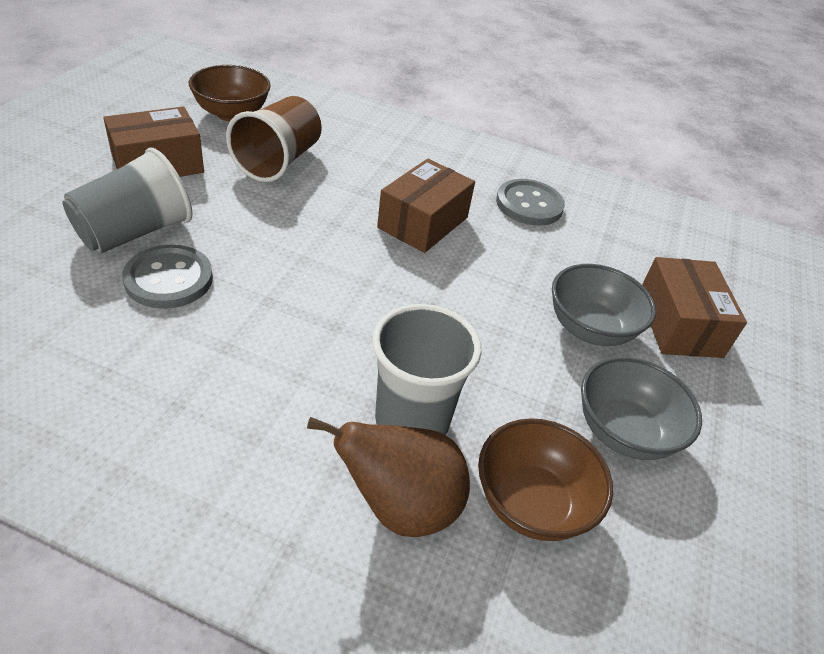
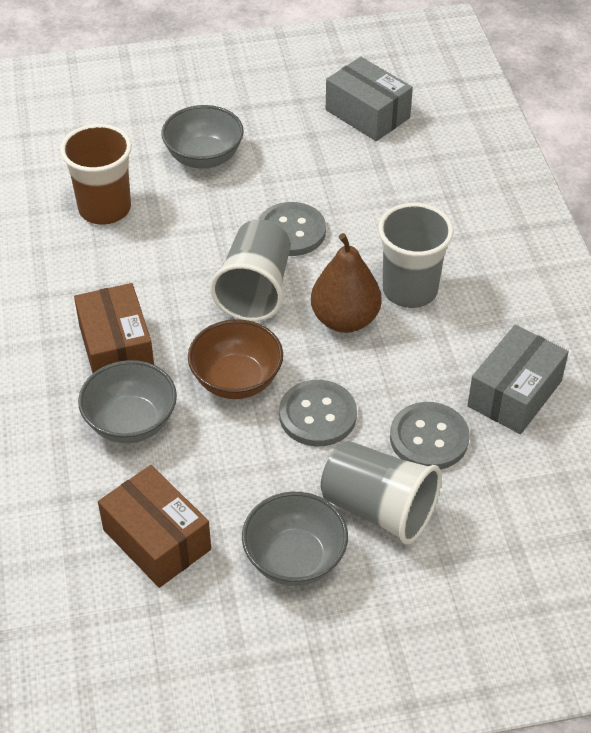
brown bowl: [189,65,271,121] [478,418,613,541] = 2 -> [188,319,283,399] = 1
brown box: [103,106,204,177] [377,159,475,253] [642,257,747,358] = 3 -> [74,283,154,373] [98,465,211,588] = 2
grey bowl: [552,264,656,346] [581,357,702,460] = 2 -> [78,360,177,443] [162,105,244,169] [242,492,348,586] = 3
grey box: none = 0 -> [326,57,413,141] [468,325,569,434] = 2
grey button: [122,245,213,309] [496,179,565,226] = 2 -> [258,202,326,256] [279,380,357,446] [390,402,469,469] = 3
grey cup: [62,148,193,254] [372,304,481,435] = 2 -> [210,219,291,322] [321,441,442,545] [378,203,454,308] = 3

